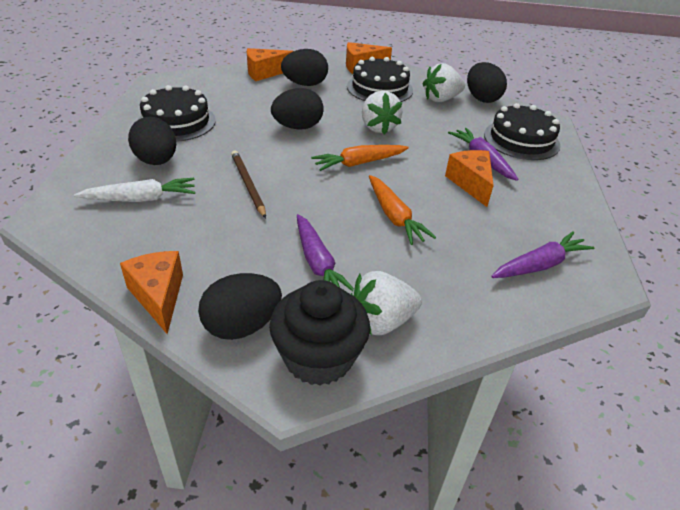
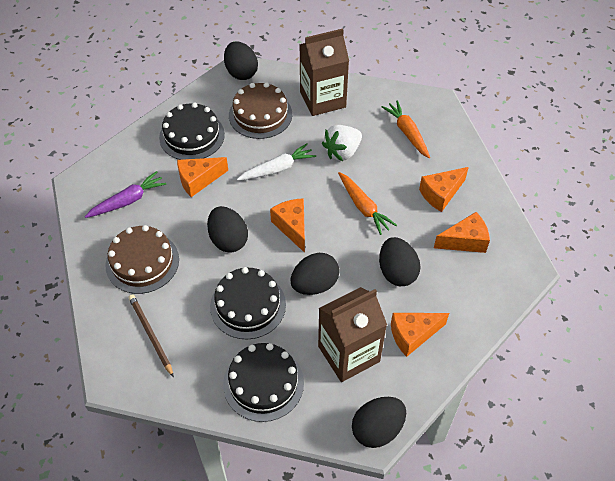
black cupcake: [269,280,370,386] = 1 -> none = 0
brown cake: none = 0 -> [105,225,179,294] [229,82,292,139] = 2
brown carton: none = 0 -> [299,28,349,116] [318,287,387,382] = 2
orange cheese: [120,251,183,334] [247,48,293,81] [346,42,392,74] [445,150,494,207] = 4 -> [177,157,228,197] [270,198,305,253] [391,313,449,357] [419,167,469,212] [434,212,490,253] = 5
purple carrot: [297,214,354,292] [448,128,518,181] [491,232,595,278] = 3 -> [85,171,166,218] = 1
white strawberry: [351,271,422,335] [362,91,402,134] [423,63,465,102] = 3 -> [322,125,362,161] = 1

